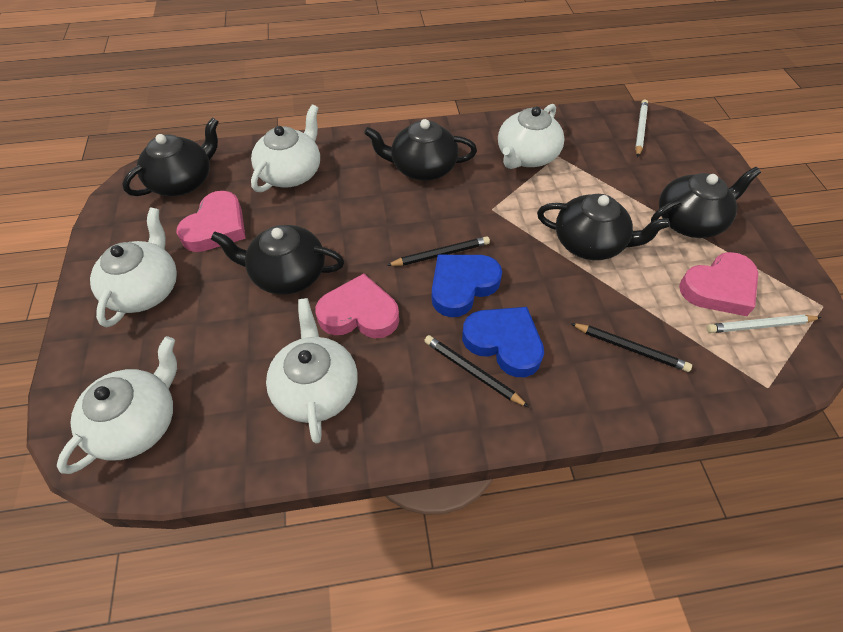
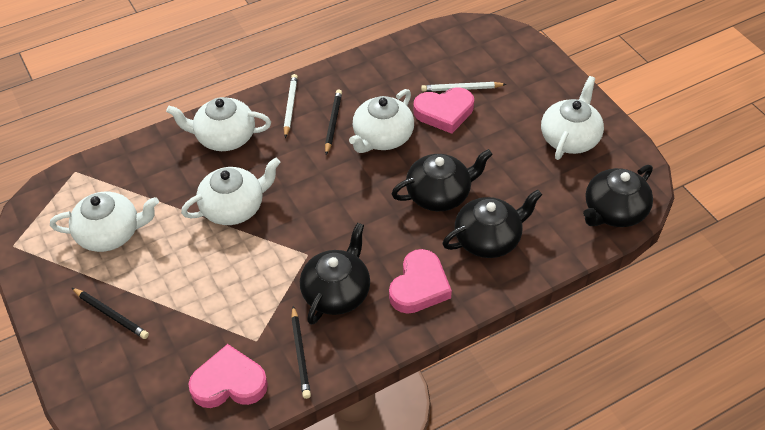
black teapot: [123,117,219,196] [211,225,344,295] [364,119,477,181] [537,194,670,260] [651,167,761,238] = 5 -> [300,223,370,325] [392,149,493,211] [442,189,542,258] [583,165,653,227] = 4
blue heart: [432,255,502,317] [462,307,544,377] = 2 -> none = 0

